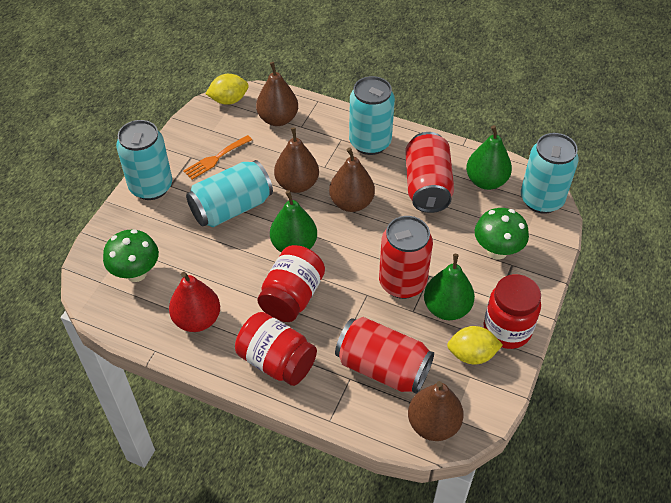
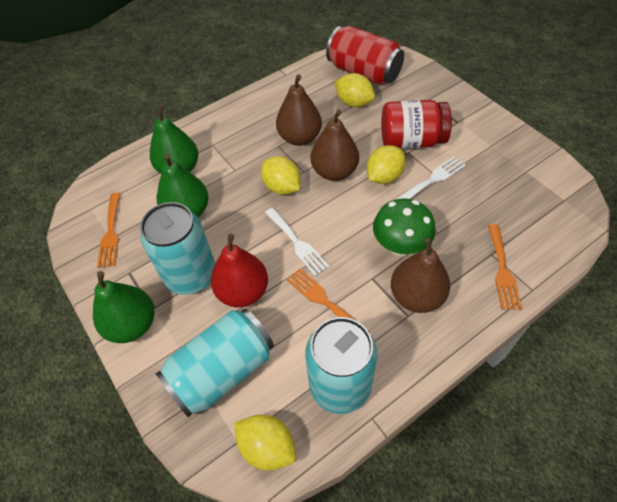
brown pear: [256,62,298,126] [274,127,319,193] [329,148,375,212] [408,381,464,441] = 4 -> [276,74,322,146] [311,109,359,181] [391,238,450,313] = 3
green mushroom: [103,229,159,282] [475,208,529,260] = 2 -> [373,198,436,257] = 1
orange fork: [183,135,252,180] = 1 -> [97,193,120,268] [287,268,370,333] [488,224,522,310] = 3
red can: [335,317,434,394] [379,216,433,299] [405,132,454,213] = 3 -> [326,26,404,85] = 1
red jar: [235,312,317,386] [258,245,325,322] [483,274,541,349] = 3 -> [381,100,452,149] = 1
turquoise can: [116,120,172,200] [186,160,273,227] [349,76,395,155] [521,133,579,214] = 4 -> [140,202,216,295] [155,309,274,417] [305,317,378,414] = 3
white fork: none = 0 -> [265,208,330,276] [395,156,466,200] = 2
yellow lemon: [206,74,249,105] [447,326,503,365] = 2 -> [234,415,296,471] [261,156,300,195] [334,73,375,107] [367,145,406,184] = 4

